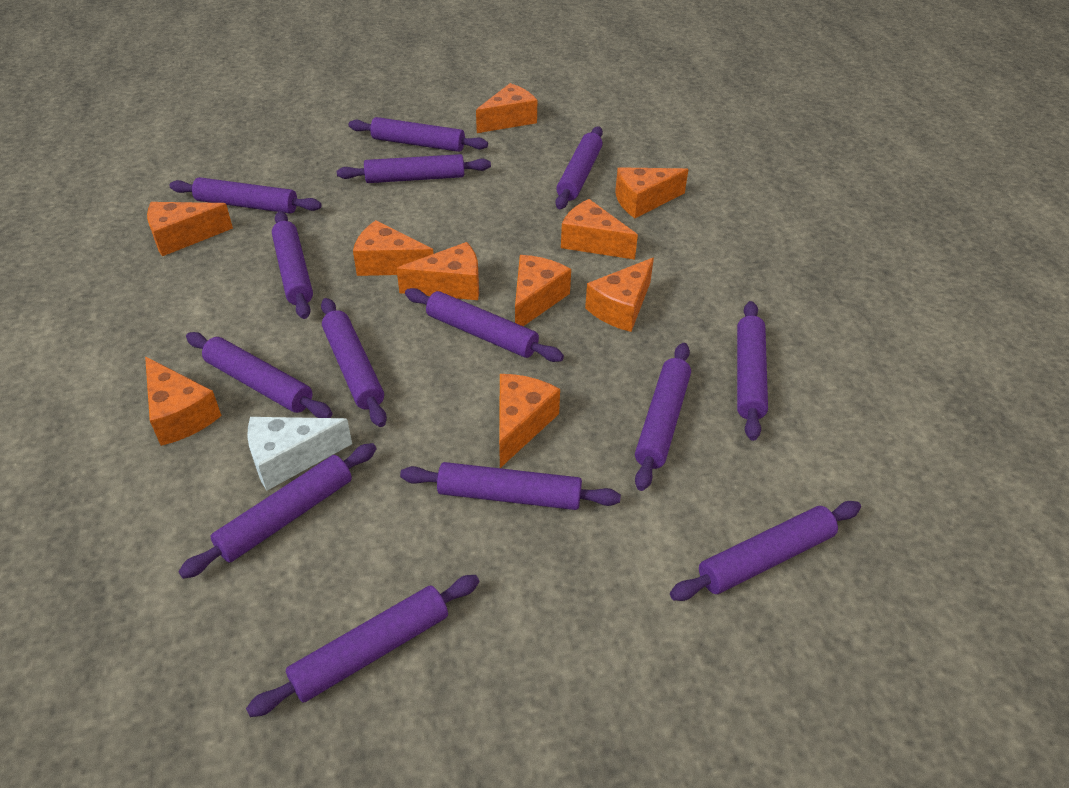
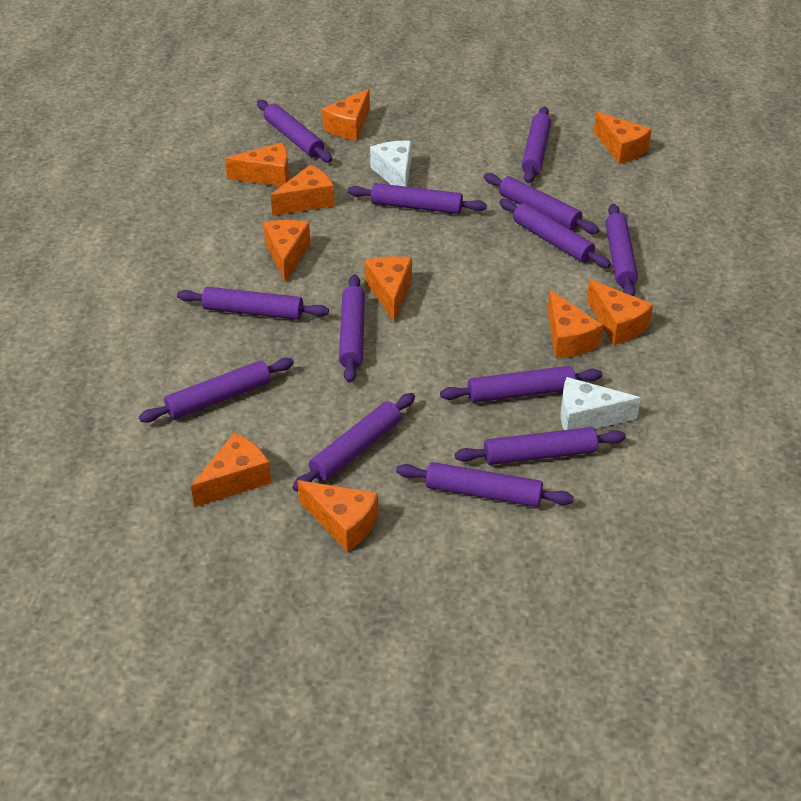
purple rolling pin: [169,177,322,214] [178,443,376,579] [186,332,332,418] [246,575,479,717] [272,211,313,319] [321,298,387,427] [337,154,491,183] [349,117,488,152] [400,462,621,510] [405,288,564,362] [555,126,603,209] [635,343,691,491] [670,501,861,601] [737,301,768,441] = 14 -> [139,358,294,423] [177,287,329,320] [257,100,332,163] [292,393,415,492] [339,274,365,383] [348,183,487,214] [396,462,574,507] [440,366,602,403] [455,427,626,465] [484,173,599,234] [499,199,611,268] [522,106,551,183] [605,204,638,296] = 13
white cheese: [247,417,352,491] = 1 -> [370,141,411,187] [561,377,641,430] = 2

